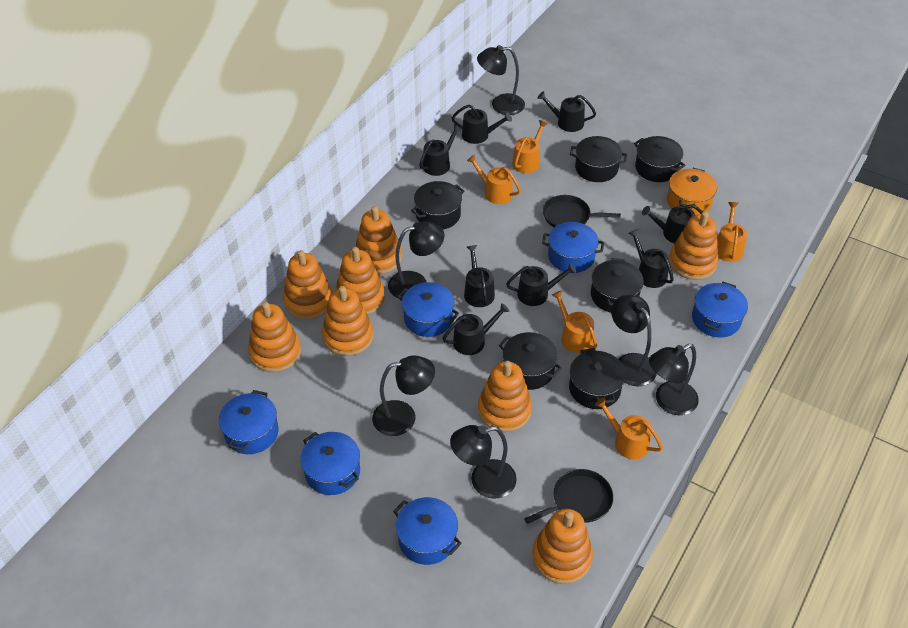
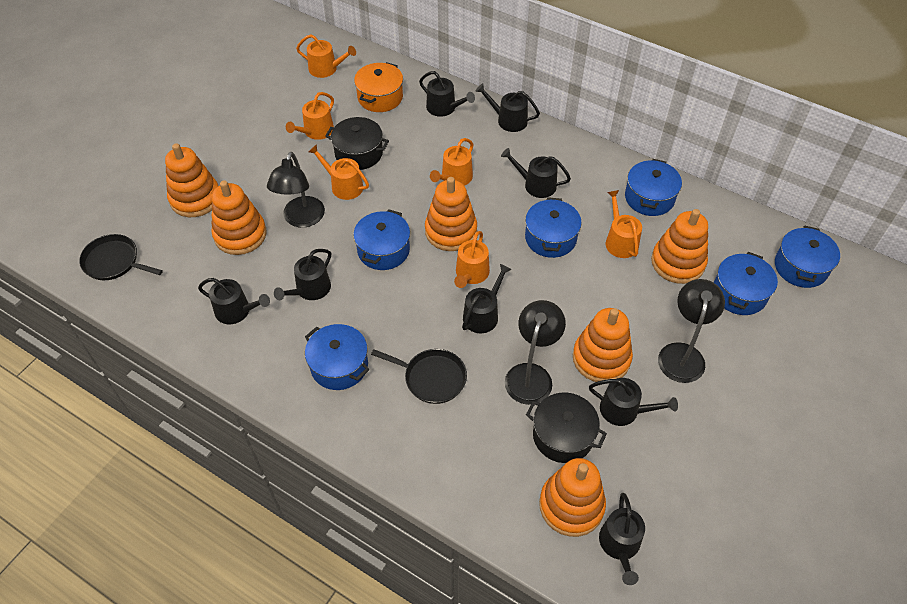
black lamp: [372,355,435,436] [388,221,444,299] [450,425,517,499] [477,45,525,115] [611,295,657,386] [649,344,699,415] = 6 -> [267,152,325,227] [505,300,566,405] [658,279,725,383] = 3
black pot: [411,181,465,229] [499,332,562,390] [569,348,626,409] [570,136,627,182] [591,258,644,313] [634,136,685,182] = 6 -> [325,117,389,170] [526,393,607,463] = 2
orange stacking toy: [248,302,301,372] [283,250,332,320] [322,286,373,356] [335,247,385,315] [355,206,402,275] [478,361,532,432] [533,509,593,584] [669,211,719,280] = 8 -> [165,143,219,217] [211,180,267,255] [425,177,477,251] [539,458,606,537] [573,308,633,382] [651,209,708,284] = 6
orange watering can: [467,155,521,204] [512,120,548,173] [552,290,597,353] [595,398,663,460] [717,202,747,262] = 5 -> [286,92,334,140] [296,34,356,78] [308,144,369,200] [430,138,474,186] [454,231,490,288] [606,190,642,258] = 6

